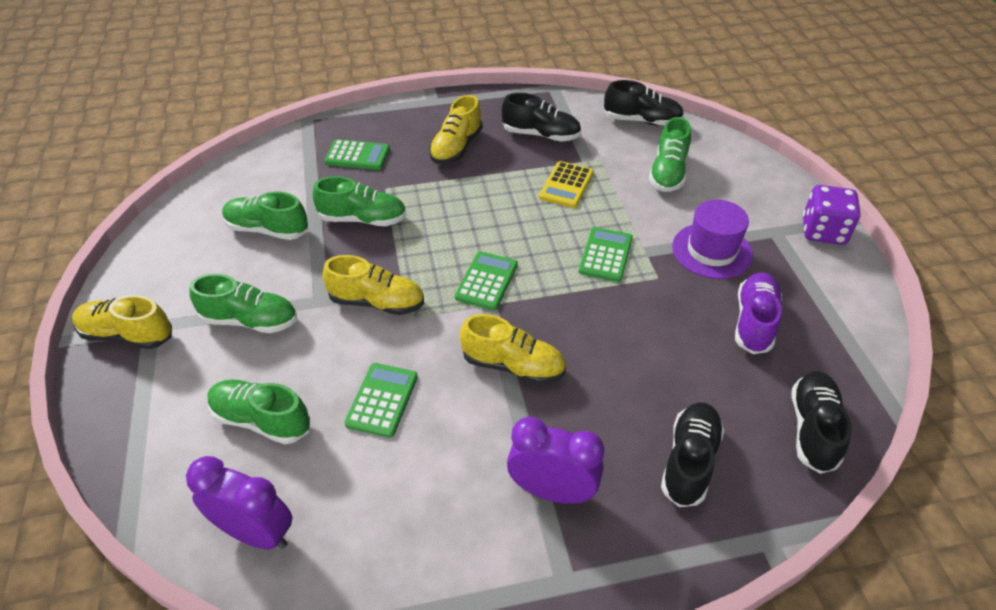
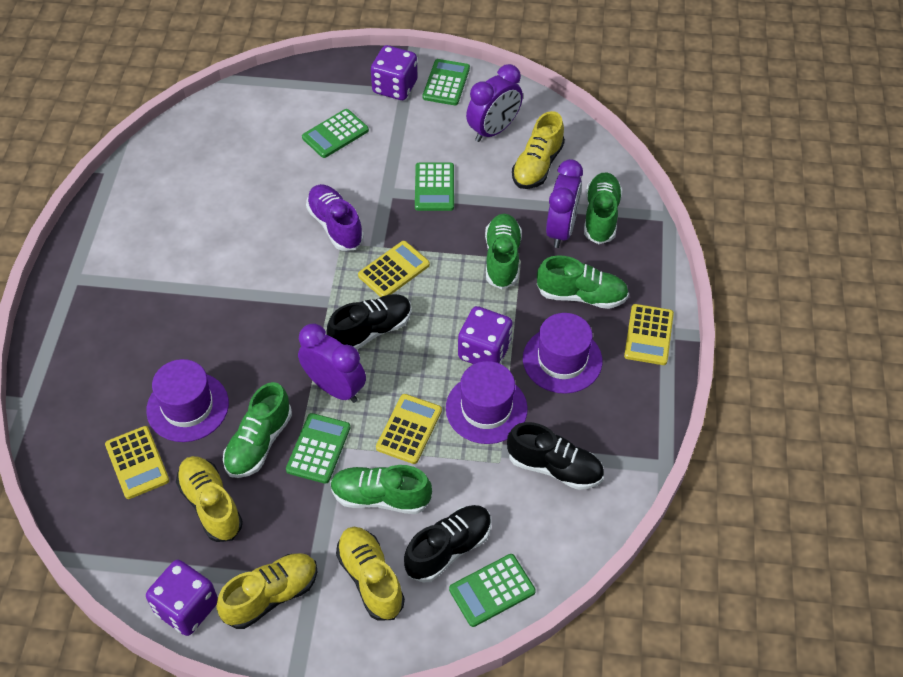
black shoe: [502,93,581,142] [604,80,684,126] [661,402,725,507] [792,371,852,474] = 4 -> [326,294,412,349] [404,505,492,583] [507,422,604,490] = 3
green calculator: [324,139,390,170] [344,363,418,438] [455,251,518,310] [579,227,633,282] = 4 -> [286,413,350,484] [302,109,369,158] [415,163,454,211] [422,59,470,105] [449,554,536,627] = 5
purple clock: [186,456,293,550] [507,417,604,504] = 2 -> [298,324,366,403] [466,64,523,142] [546,159,583,248] = 3
purple dice: [803,185,861,245] = 1 -> [146,560,218,636] [371,45,418,100] [458,306,513,364] = 3
purple hat: [672,200,753,279] = 1 -> [146,359,229,442] [446,361,528,444] [523,313,602,394] = 3
yellow calculator: [539,161,594,208] = 1 -> [105,426,169,499] [358,241,430,297] [376,394,442,464] [624,304,674,365] = 4

